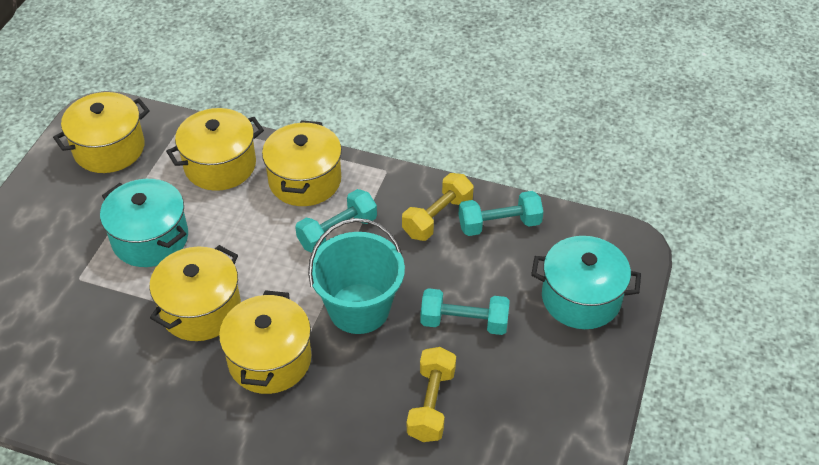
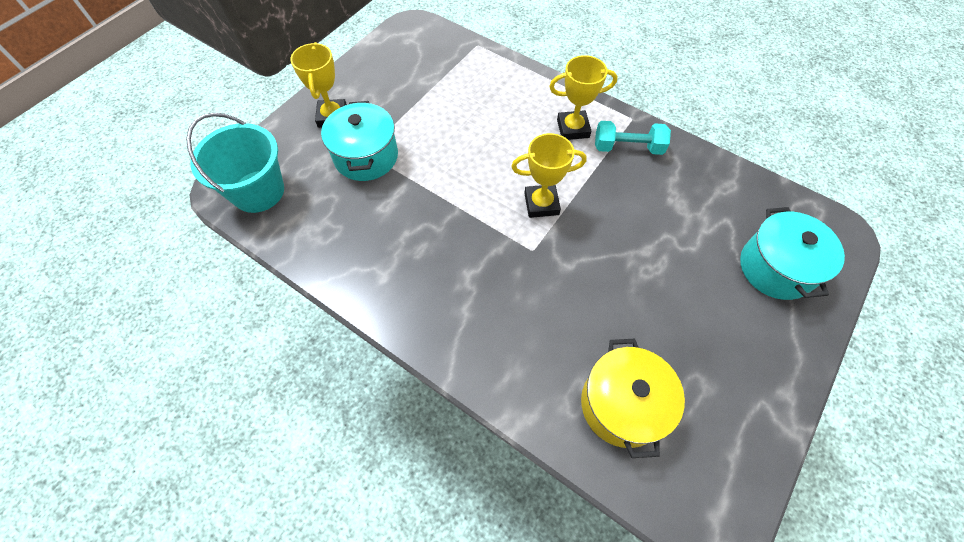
turquoise dumbbell: [295,189,377,253] [420,288,510,335] [459,191,543,236] = 3 -> [595,121,671,155] = 1
yellow dumbbell: [402,173,474,241] [407,347,456,442] = 2 -> none = 0
yellow pot: [53,92,150,173] [149,245,241,341] [166,108,264,191] [219,290,312,394] [262,120,342,206] = 5 -> [581,339,685,458] = 1
yellow trophy: none = 0 -> [290,42,347,128] [511,133,587,218] [549,55,618,140] = 3

